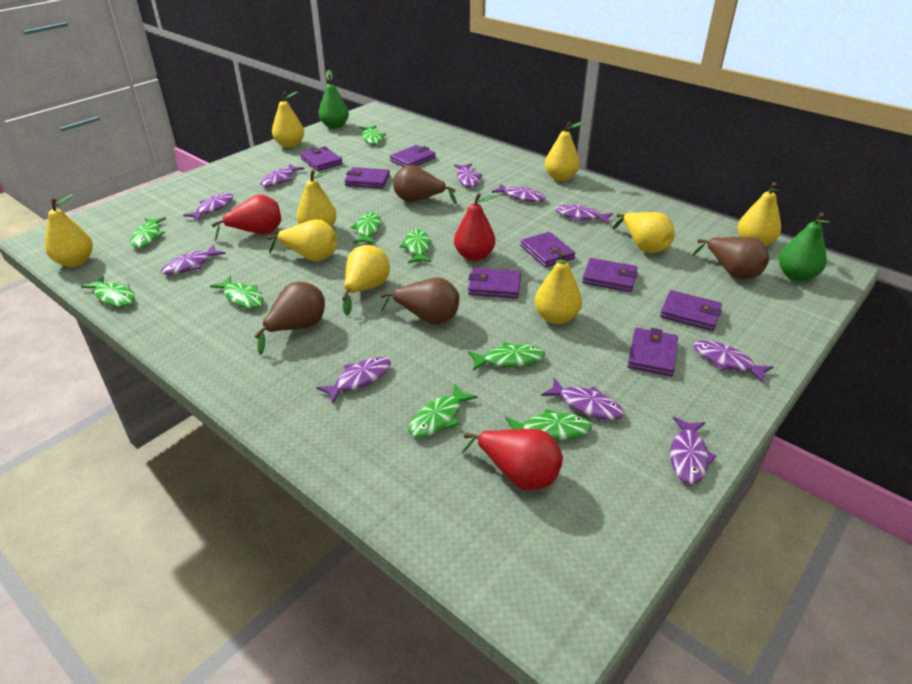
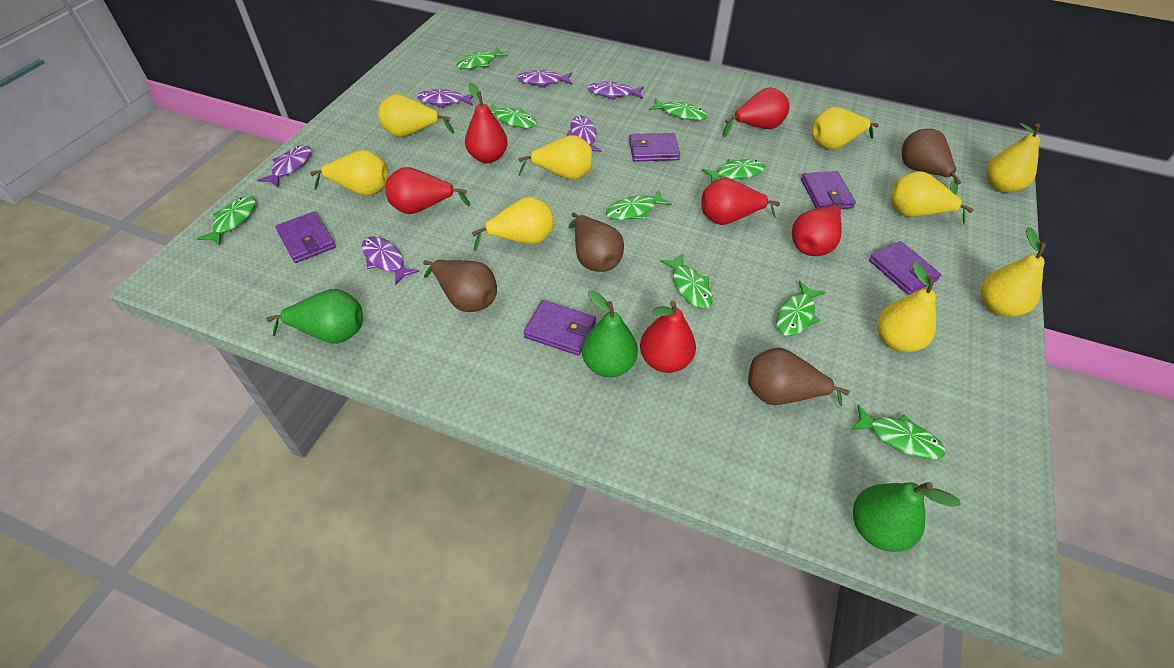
green pear: [319,70,349,129] [779,212,830,281] = 2 -> [266,289,363,344] [582,290,638,377] [853,482,961,552] = 3
purple fish: [161,245,226,275] [183,193,233,221] [260,164,304,187] [316,357,391,404] [454,163,482,187] [492,183,546,202] [541,378,624,420] [555,204,613,224] [670,417,717,484] [694,340,773,383] = 10 -> [257,145,312,187] [362,237,419,285] [417,89,473,108] [517,70,572,88] [567,115,602,152] [588,82,644,100] = 6
purple wallet: [300,146,343,171] [344,167,390,189] [390,145,436,167] [468,268,521,299] [520,232,575,267] [582,258,638,292] [627,328,678,376] [660,290,722,331] = 8 -> [275,211,336,263] [524,300,596,355] [629,133,680,162] [801,171,856,209] [869,241,941,295] = 5
red pear: [211,195,281,241] [454,193,496,261] [462,429,563,490] = 3 -> [386,167,470,214] [465,83,508,163] [640,301,696,373] [701,178,780,225] [722,87,789,137] [792,204,841,256] = 6

